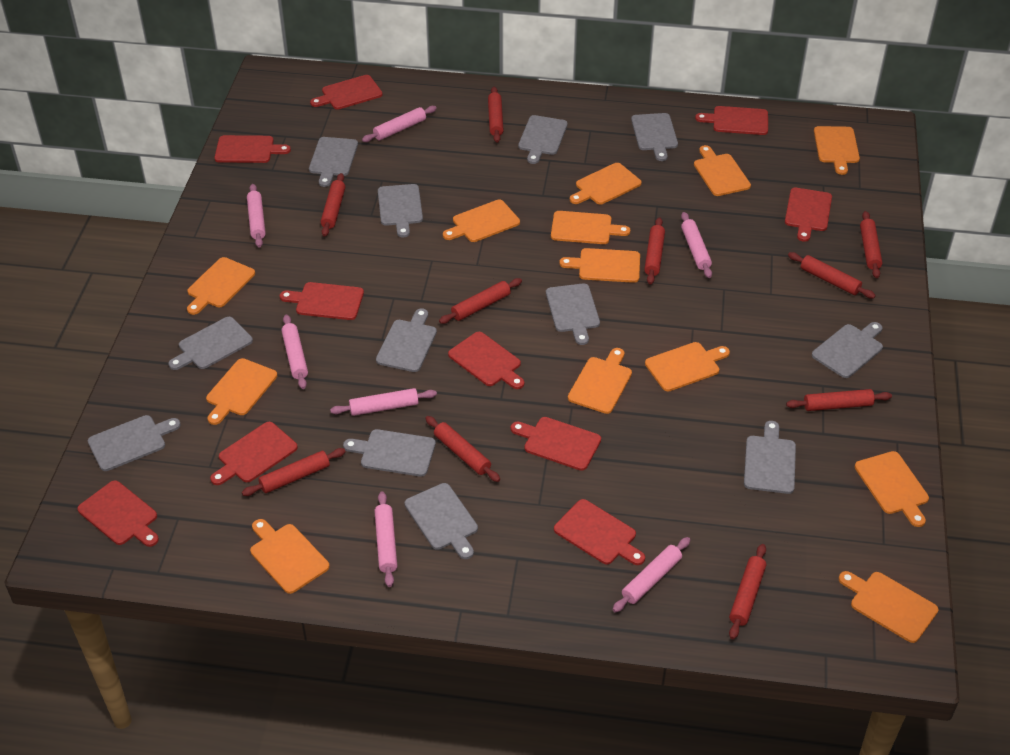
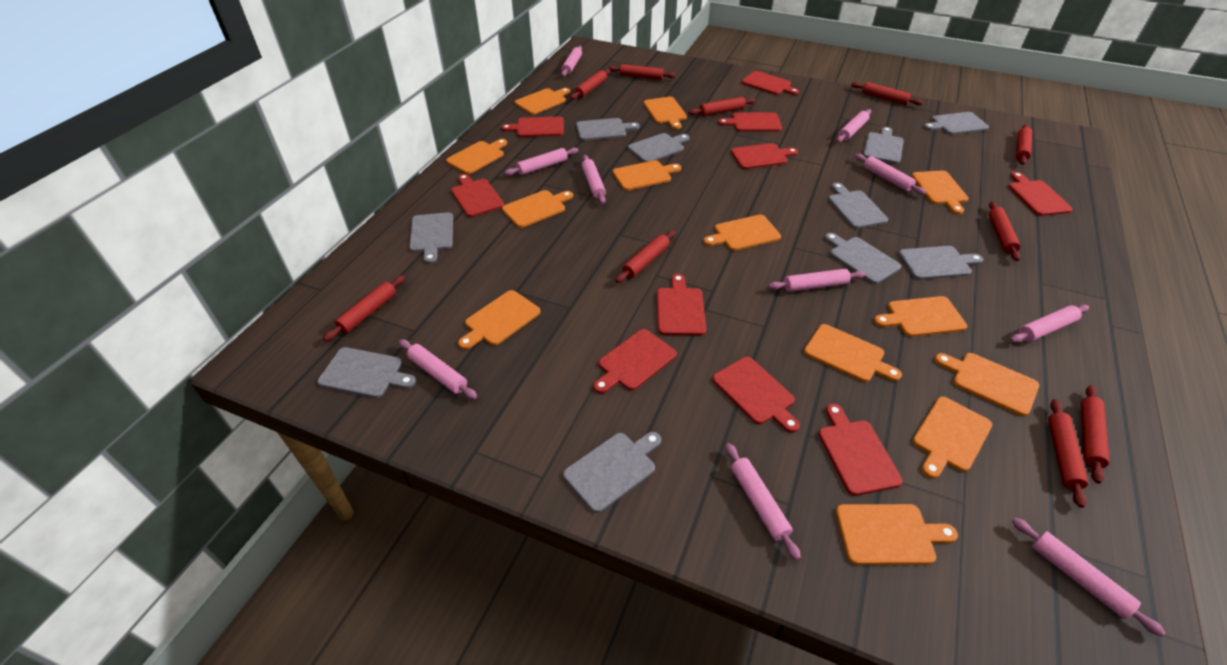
grey cutting board: [88,415,181,471] [168,317,253,370] [309,137,358,187] [343,429,436,477] [376,309,437,372] [378,184,423,238] [404,483,478,559] [518,115,568,164] [546,283,600,345] [631,113,678,161] [744,421,796,494] [812,322,883,378] = 12 -> [317,347,416,398] [409,212,453,264] [563,432,661,513] [576,118,639,141] [628,133,690,162] [825,233,901,284] [828,183,888,229] [863,127,904,164] [899,246,983,280] [924,112,989,135] = 10
pink rolling pin: [247,184,266,247] [281,314,308,389] [330,388,437,416] [362,106,437,142] [374,491,397,587] [613,537,690,612] [681,212,712,278] = 7 -> [399,339,477,399] [504,148,578,176] [561,46,582,77] [582,155,606,204] [725,443,801,560] [768,269,865,292] [836,109,871,143] [855,154,926,195] [1010,305,1089,343] [1012,518,1165,637] = 10

